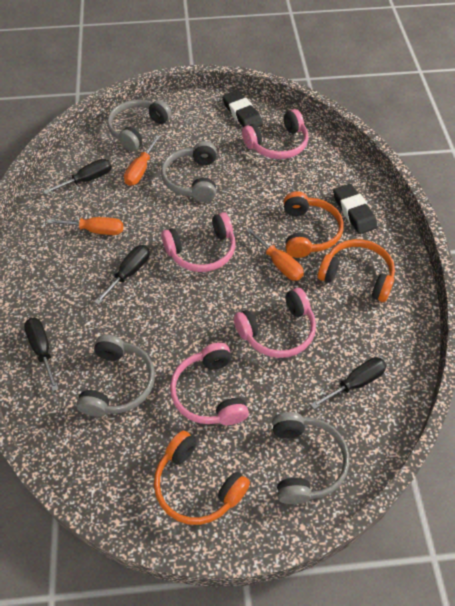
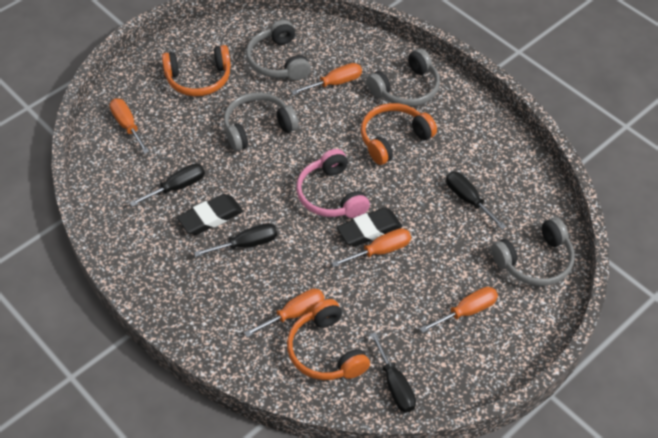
orange screwdriver: [47,217,123,235] [124,135,160,186] [246,228,304,281] = 3 -> [110,98,149,154] [244,288,324,337] [291,63,362,95] [332,228,411,267] [420,287,498,333] = 5
pink headphones: [161,212,235,272] [170,343,249,425] [234,288,316,358] [242,109,309,159] = 4 -> [296,149,370,218] = 1

